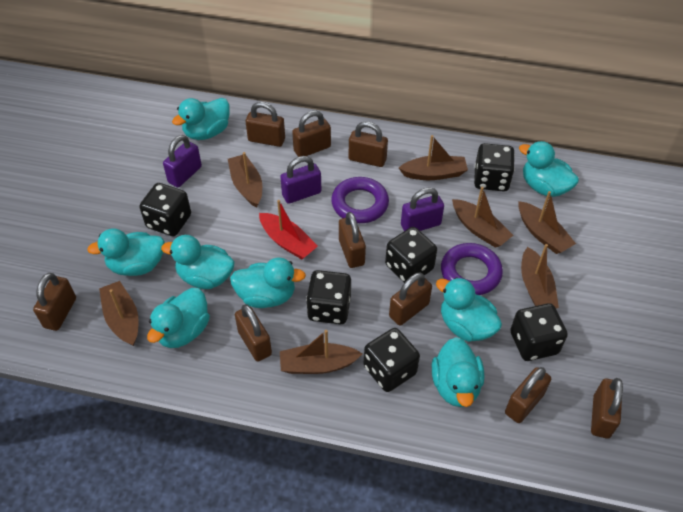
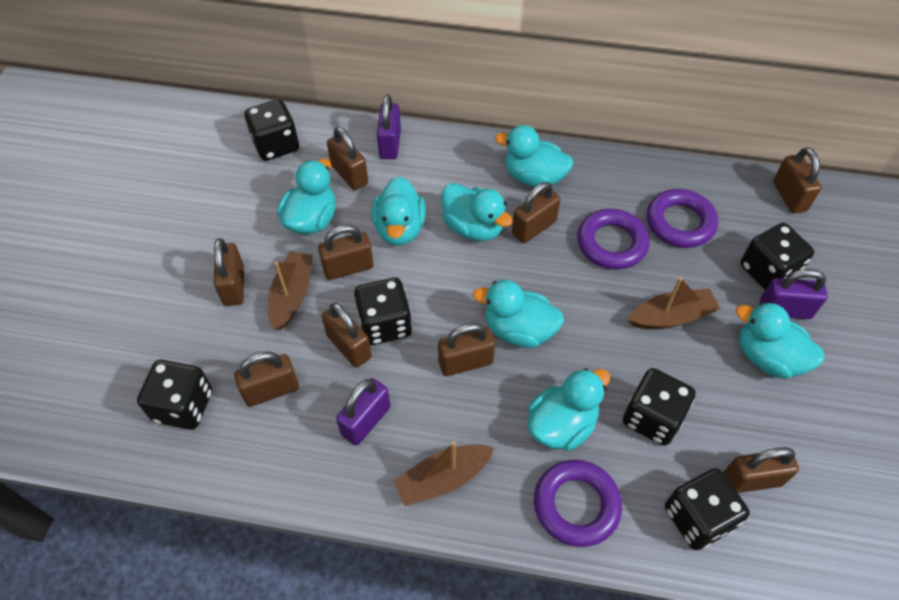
brown boat: [99,281,139,346] [228,152,262,208] [280,330,362,374] [399,135,468,180] [452,187,513,248] [518,191,576,254] [521,244,559,308] = 7 -> [268,251,313,330] [393,441,494,506] [628,277,720,329] = 3
purple ring: [331,177,389,223] [441,243,503,295] = 2 -> [534,460,622,547] [577,209,650,270] [647,189,718,248] = 3
red boat: [259,200,318,260] = 1 -> none = 0
turquoise duck: [87,228,165,276] [147,288,210,348] [161,235,235,289] [172,98,230,140] [230,257,306,308] [432,337,484,407] [436,277,502,342] [519,141,579,197] = 8 -> [277,159,336,234] [372,177,426,246] [441,183,513,241] [473,280,564,348] [495,125,573,187] [527,368,610,451] [736,302,825,379] = 7

